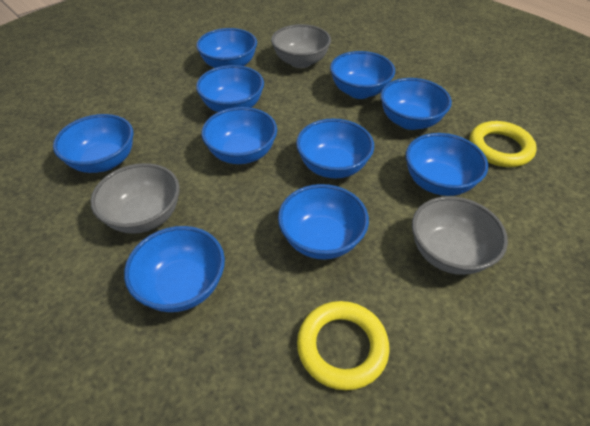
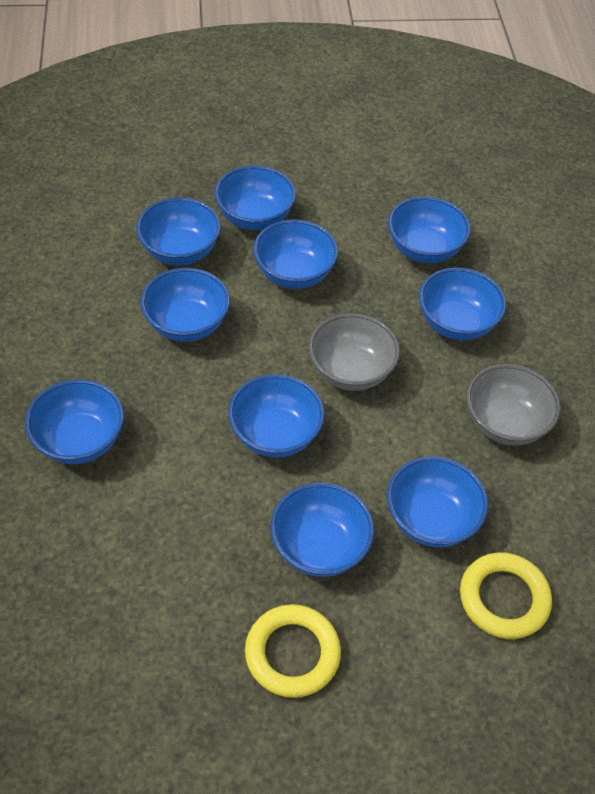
grey bowl: [91,163,180,234] [271,24,331,68] [412,196,508,275] = 3 -> [308,313,400,391] [466,364,561,446] = 2

